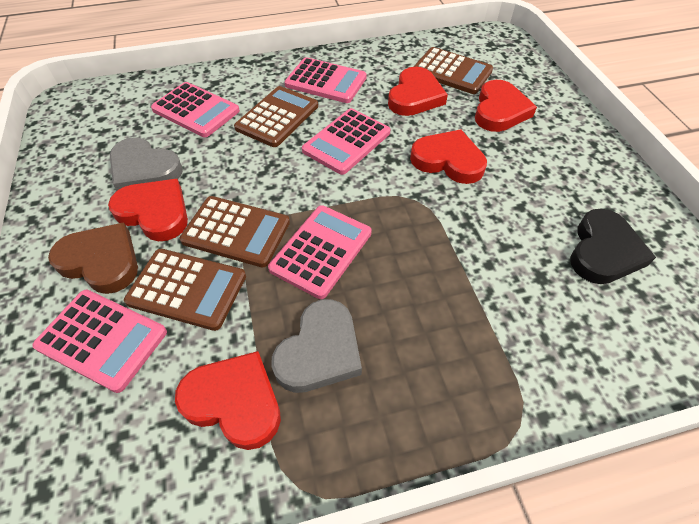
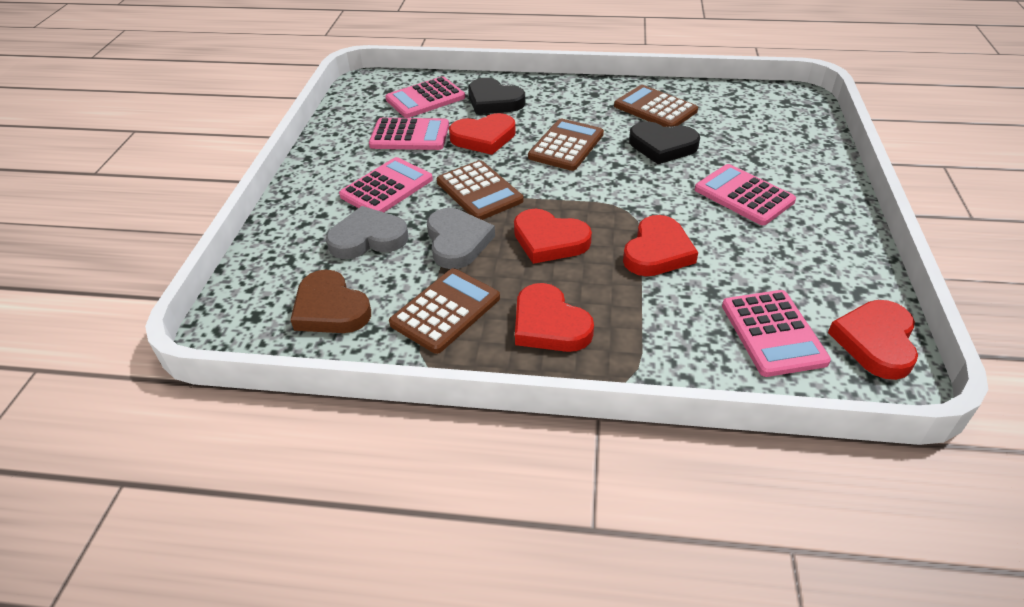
black heart: [570,209,656,284] = 1 -> [468,78,525,114] [629,122,700,164] = 2

